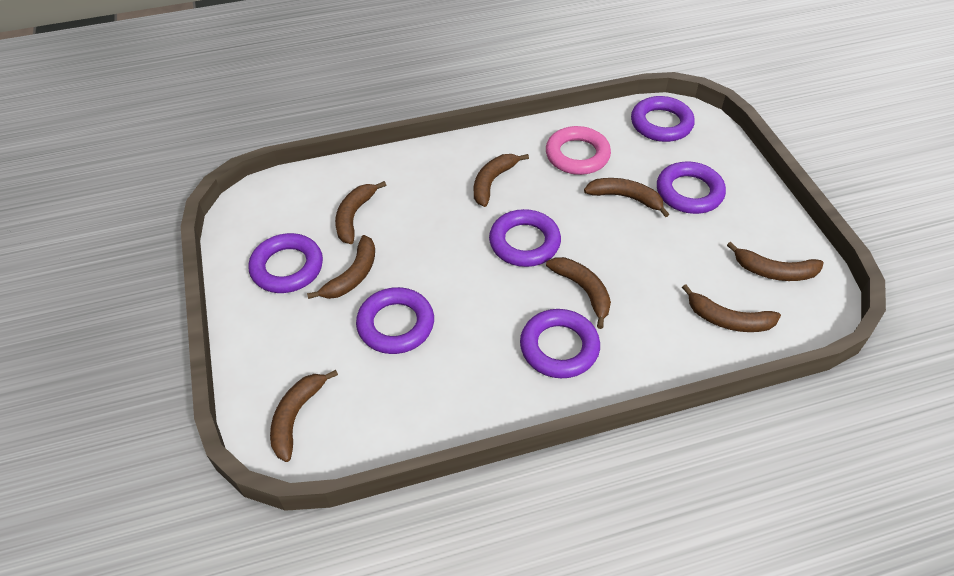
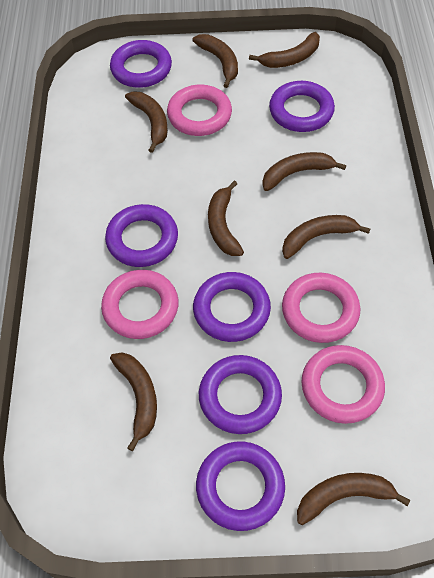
pink ring: [546,126,611,175] = 1 -> [101,270,179,339] [167,84,232,136] [282,273,360,343] [301,345,385,424] = 4

